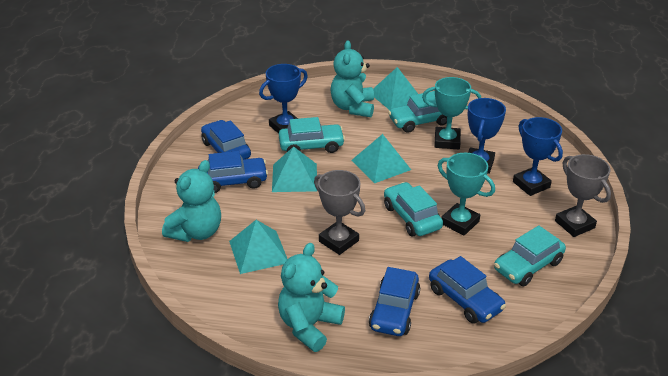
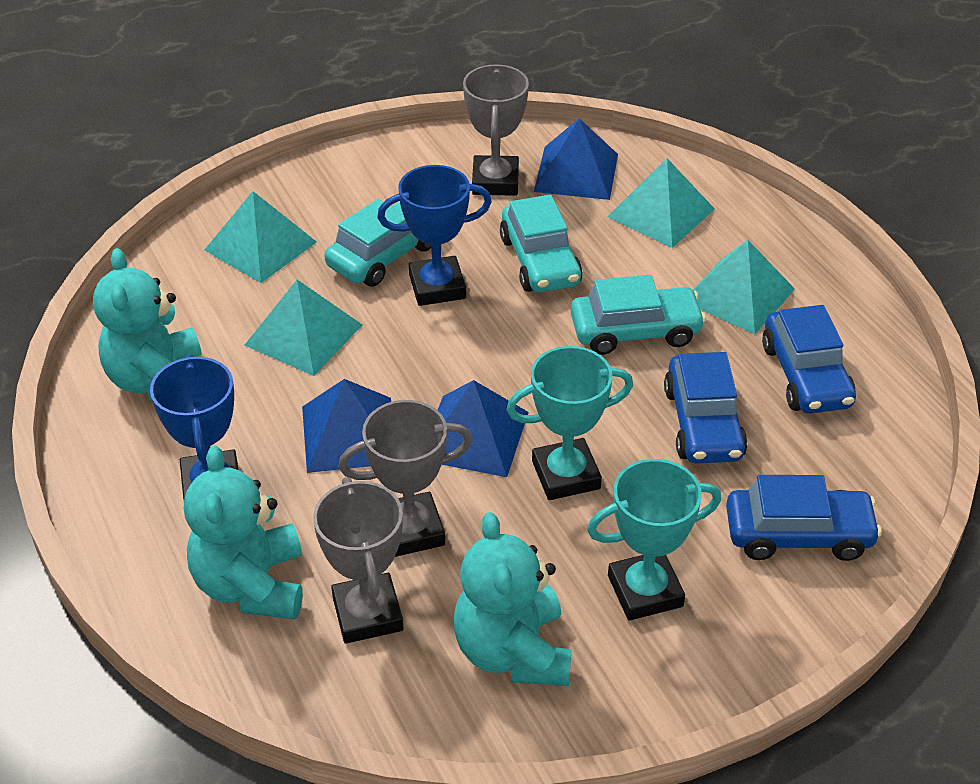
blue car: [198,151,268,193] [201,120,251,159] [369,267,420,336] [429,256,506,324] = 4 -> [664,352,748,464] [726,475,882,561] [762,305,856,414] = 3
blue pyramid: none = 0 -> [302,379,391,473] [438,380,529,477] [534,118,618,200] = 3
blue trophy: [259,64,308,134] [468,98,506,174] [513,117,563,196] = 3 -> [150,354,238,499] [377,165,492,306] = 2
grey trophy: [314,170,365,255] [555,154,611,237] = 2 -> [313,477,403,644] [338,400,472,557] [463,64,529,196] = 3
turquoise car: [279,117,345,153] [384,182,443,237] [388,91,447,133] [494,225,566,286] = 4 -> [324,199,431,287] [500,195,583,293] [571,275,706,355] = 3

